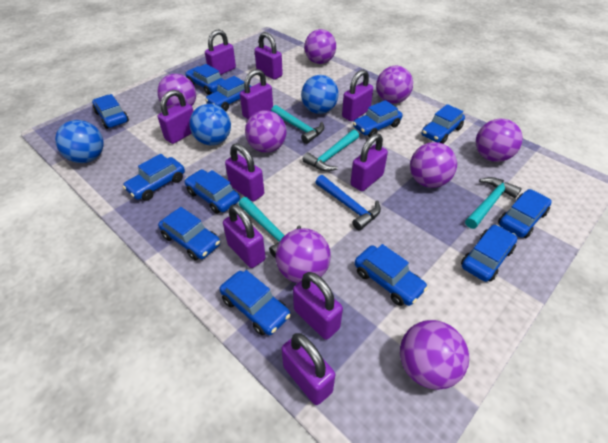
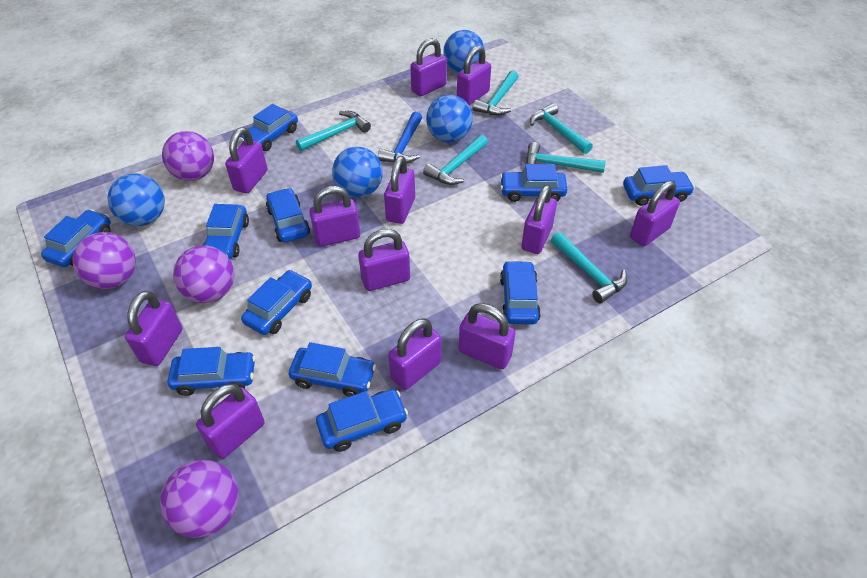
blue ball: [55,120,104,163] [189,104,231,145] [301,75,339,114] = 3 -> [108,173,165,226] [332,147,383,198] [426,95,473,142] [443,30,485,73] = 4
blue car: [92,94,129,129] [123,154,185,201] [158,207,220,261] [184,169,240,214] [185,64,224,95] [205,76,251,111] [219,270,291,335] [353,100,403,137] [355,244,428,306] [422,104,465,144] [461,225,517,282] [498,189,552,238] = 12 -> [41,209,111,267] [168,347,256,396] [203,204,249,259] [240,104,298,151] [241,270,312,335] [266,188,310,243] [289,342,376,397] [316,389,408,452] [500,164,567,202] [500,260,541,324] [623,165,695,206] = 11
purple ball: [157,74,196,109] [245,110,287,153] [276,228,331,283] [304,29,336,64] [376,66,413,104] [400,320,469,390] [410,142,457,188] [476,119,523,162] = 8 -> [72,232,136,289] [160,460,239,538] [162,131,214,181] [173,245,234,303] = 4
purple padlock: [158,90,193,144] [205,30,236,75] [223,204,266,268] [225,143,264,201] [240,69,273,119] [255,32,283,80] [281,333,335,405] [293,272,343,340] [342,69,373,121] [351,133,388,191] = 10 -> [125,291,182,366] [196,384,265,459] [225,127,268,193] [309,186,360,247] [358,229,410,291] [384,156,415,224] [388,318,442,390] [410,38,447,96] [457,46,491,105] [459,303,516,369] [521,185,557,254] [630,181,680,246] = 12
turquoise hammer: [238,197,301,258] [271,105,324,144] [302,129,359,171] [465,177,522,229] = 4 -> [296,111,371,151] [423,135,488,185] [473,70,519,115] [526,142,606,173] [530,103,593,154] [551,232,628,304] = 6

